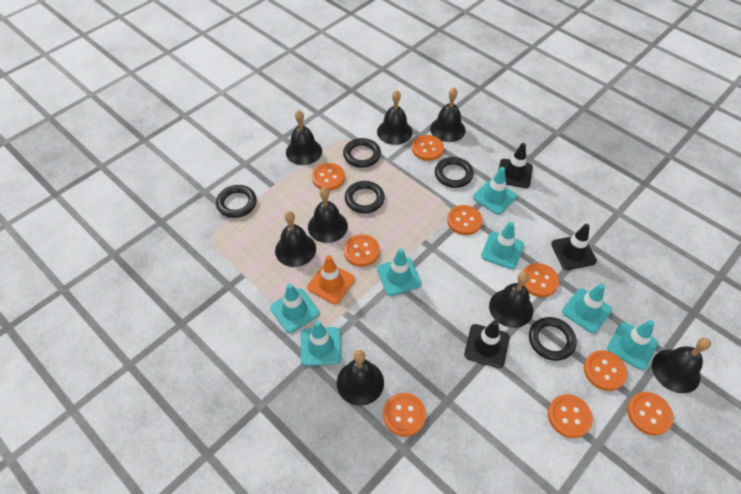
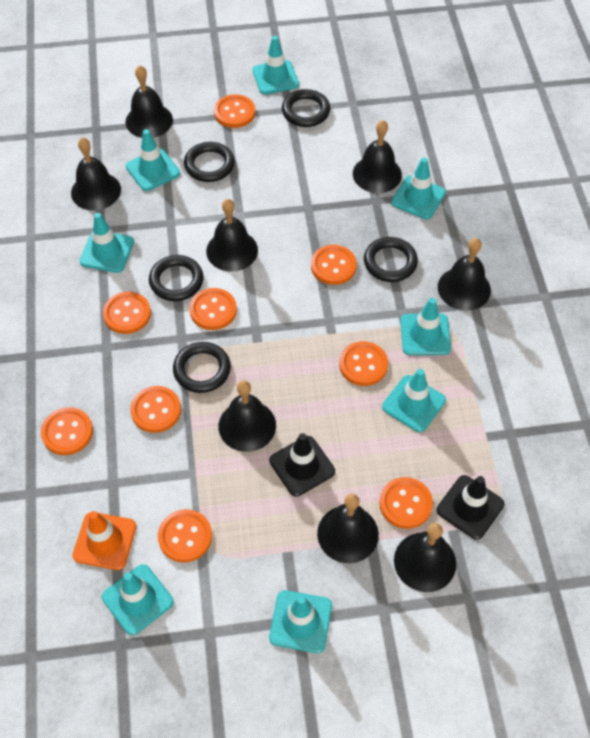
black traffic cone: [464,320,510,368] [499,143,533,188] [551,224,597,270] = 3 -> [270,433,335,497] [437,475,504,540] = 2
turquoise traffic cone: [270,283,319,333] [301,321,341,366] [377,248,422,296] [473,167,517,215] [481,222,524,269] [562,284,612,333] [607,320,658,370] = 7 -> [80,213,134,273] [102,564,174,635] [126,129,180,191] [253,36,299,95] [269,590,332,653] [382,369,446,432] [391,157,446,219] [400,298,451,355] = 8

